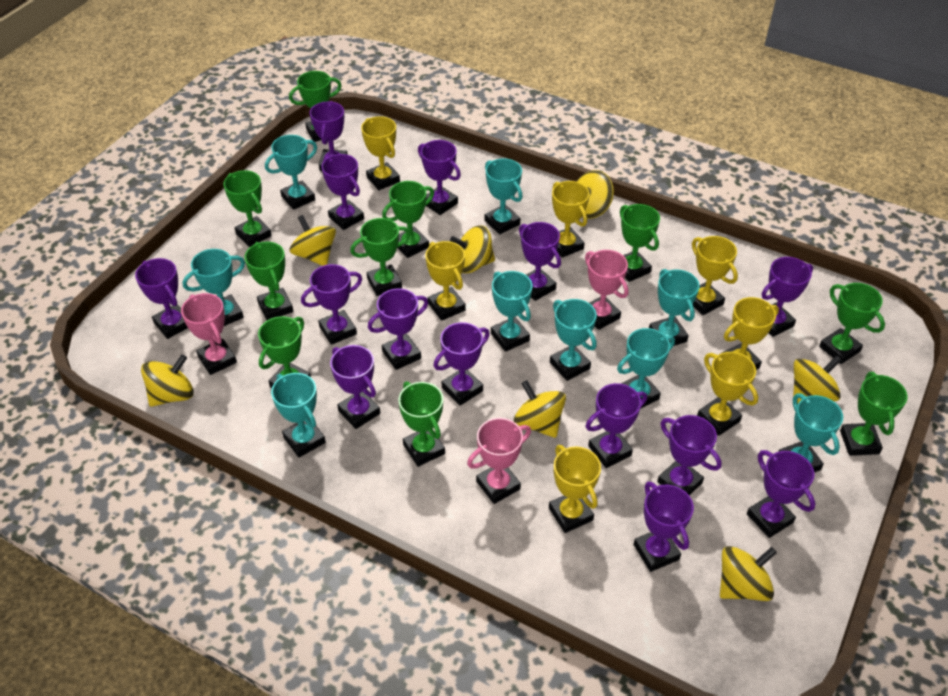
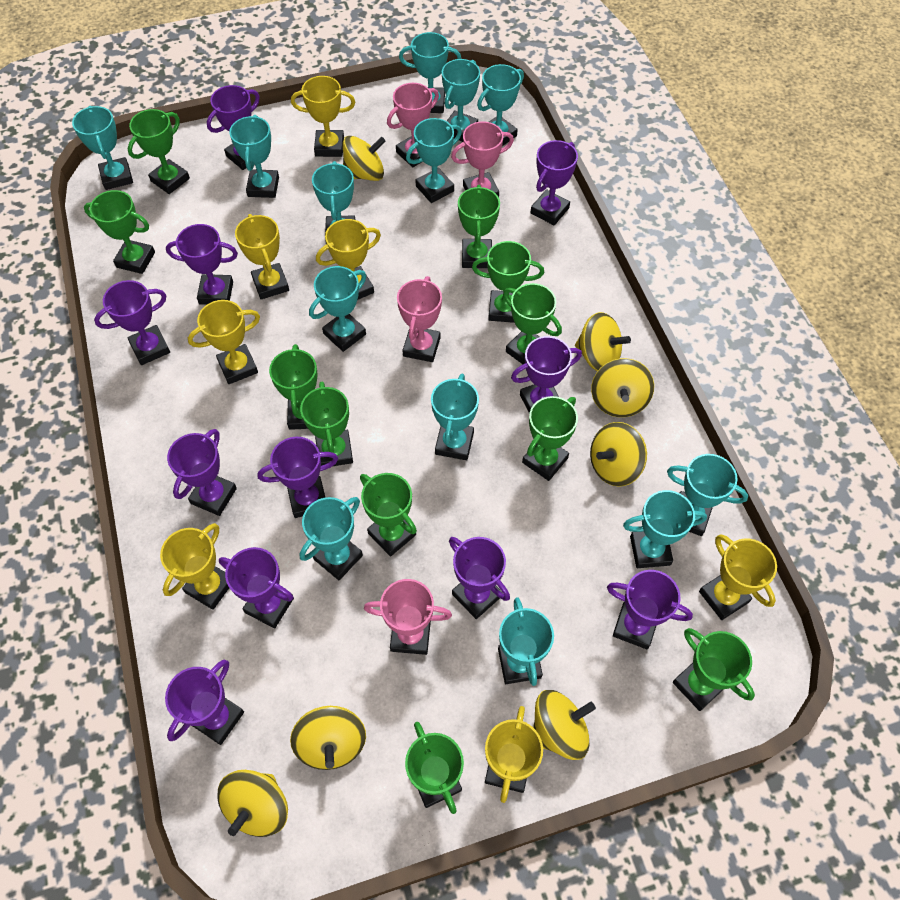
green trophy: [223,170,272,247] [245,242,293,320] [258,316,311,388] [289,71,342,142] [350,218,411,296] [382,181,434,258] [398,382,445,467] [620,204,660,282] [819,283,885,364] [840,372,908,456] = 10 -> [84,190,155,274] [128,109,190,194] [269,344,318,430] [300,382,353,466] [360,473,417,557] [405,722,464,814] [458,185,500,268] [472,241,544,323] [503,283,562,364] [522,396,578,481] [673,628,755,711] = 11
pink trophy: [181,293,237,375] [467,418,531,504] [585,250,629,330] = 3 -> [364,579,452,655] [387,83,439,167] [397,276,442,362] [451,121,514,197] = 4
purple trophy: [135,258,188,339] [301,264,362,345] [310,101,347,171] [322,154,364,230] [330,345,380,429] [368,288,428,370] [418,140,461,215] [433,322,490,406] [519,222,561,301] [585,383,647,468] [634,481,694,572] [657,415,722,495] [747,450,816,538] [762,257,813,337] = 14 -> [94,280,170,365] [165,660,244,745] [166,224,238,305] [167,429,237,516] [207,85,260,170] [219,547,294,628] [257,437,338,518] [449,537,510,619] [511,336,582,414] [530,140,578,225] [607,570,693,649] = 11
turquoise trophy: [182,249,245,326] [265,135,317,210] [271,373,326,458] [485,158,523,235] [491,271,532,352] [550,299,597,381] [617,328,675,409] [649,269,700,346] [778,393,843,472] = 9 -> [72,106,133,190] [229,115,279,198] [300,497,363,580] [309,266,366,352] [312,161,355,241] [399,32,461,113] [406,118,462,203] [431,374,479,460] [442,59,480,142] [477,64,524,146] [498,597,554,686] [623,490,707,568] [667,454,748,536] = 13

